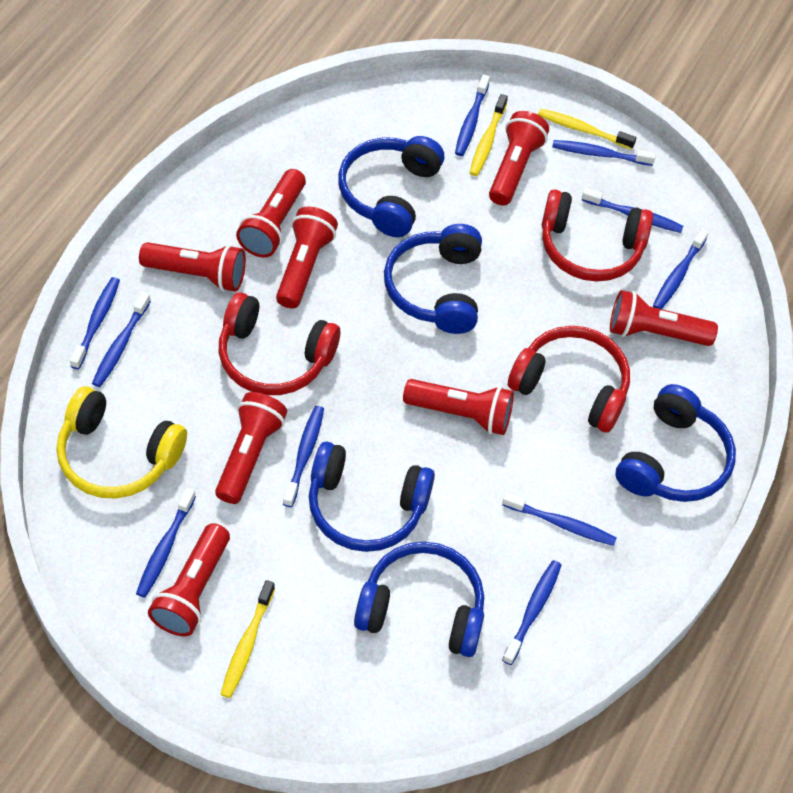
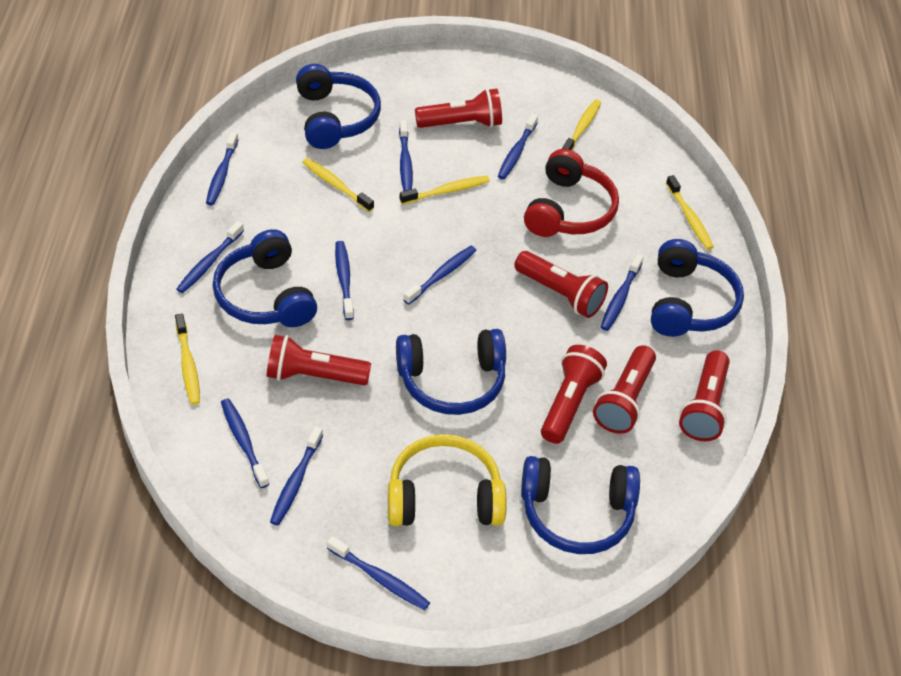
red flashlight: [139,242,246,292] [148,523,230,636] [215,392,287,504] [236,169,306,257] [276,206,338,309] [403,379,514,435] [489,111,549,206] [610,290,718,346] = 8 -> [267,335,371,385] [415,88,502,128] [514,251,608,318] [541,345,607,444] [593,345,656,434] [679,350,730,441] = 6
red headphones: [219,292,340,395] [508,326,630,433] [542,189,653,282] = 3 -> [524,149,619,237] = 1
yellow toothbrush: [221,580,275,698] [470,94,508,176] [538,109,636,150] = 3 -> [175,314,200,405] [302,158,374,212] [400,176,490,205] [562,99,601,151] [666,175,714,250] = 5

